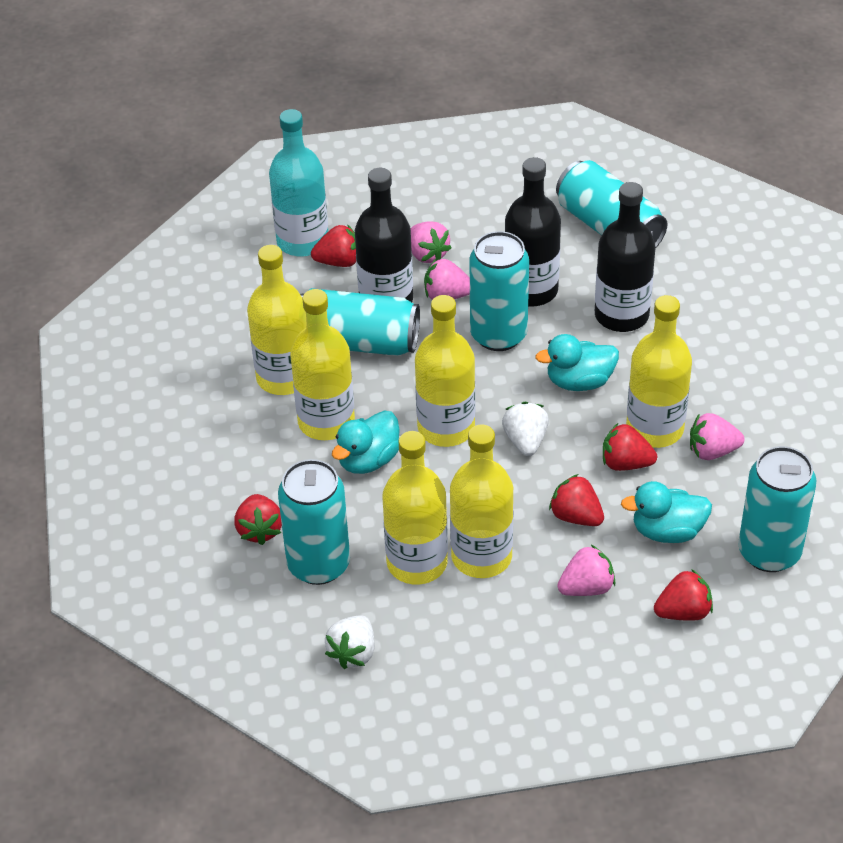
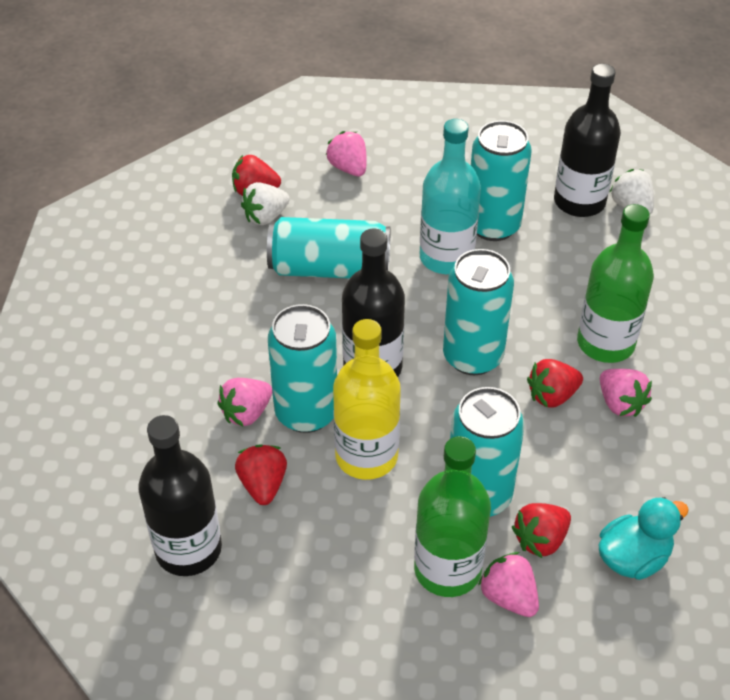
green bottle: none = 0 -> [414,436,491,597] [577,204,654,363] = 2
red strawberry: [234,494,282,545] [311,224,356,267] [549,474,604,526] [603,423,657,471] [654,569,713,621] = 5 -> [232,155,281,196] [235,444,287,505] [512,503,571,558] [527,359,583,408] = 4
turquoise duck: [332,410,400,474] [535,334,619,391] [621,481,712,543] = 3 -> [598,497,689,580] = 1
yellow bottle: [247,245,306,395] [290,289,355,440] [382,431,448,585] [415,295,475,447] [450,424,513,578] [626,295,692,448] = 6 -> [333,319,401,480] = 1

